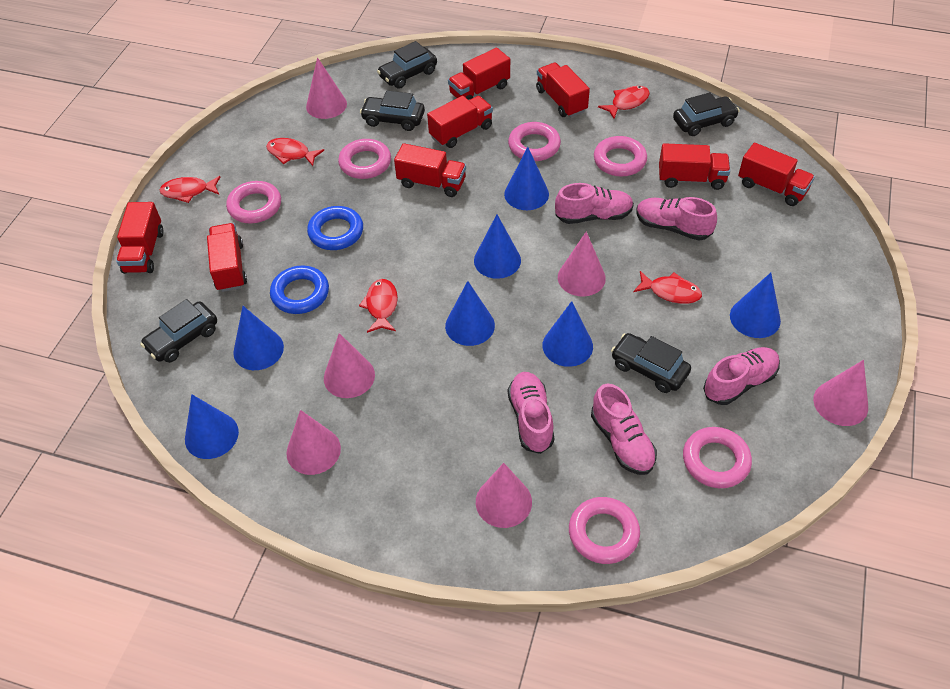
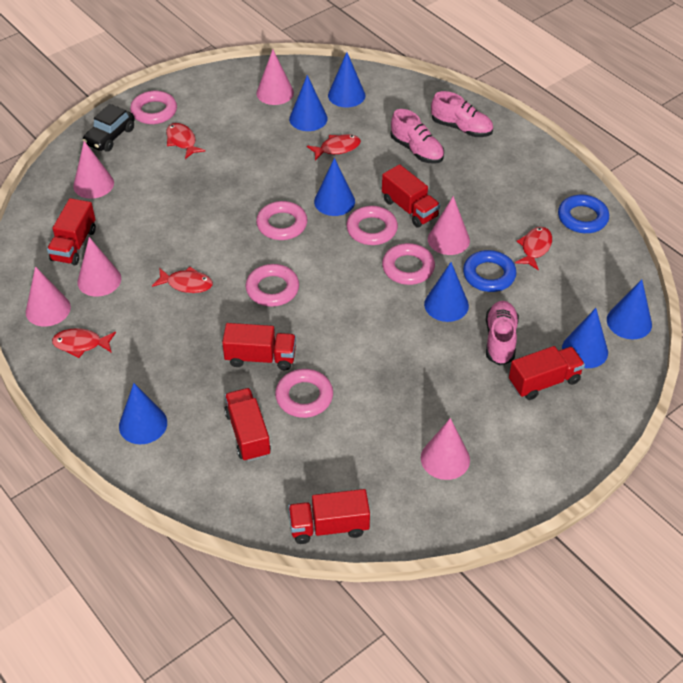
black car: [140,299,217,363] [360,91,425,131] [377,41,437,89] [611,333,691,393] [673,92,739,136] = 5 -> [82,104,135,152] = 1
pink shoe: [508,372,554,454] [555,183,634,224] [591,383,657,475] [636,197,717,240] [703,347,780,405] = 5 -> [391,109,444,164] [431,91,493,137] [486,301,519,365] = 3
red truck: [116,202,164,274] [207,223,247,292] [394,143,466,197] [427,96,493,148] [448,48,510,100] [536,63,590,117] [659,143,730,190] [738,143,815,206] = 8 -> [47,198,96,265] [222,323,296,370] [224,388,271,462] [288,489,370,544] [382,164,440,228] [509,346,585,400] = 6

